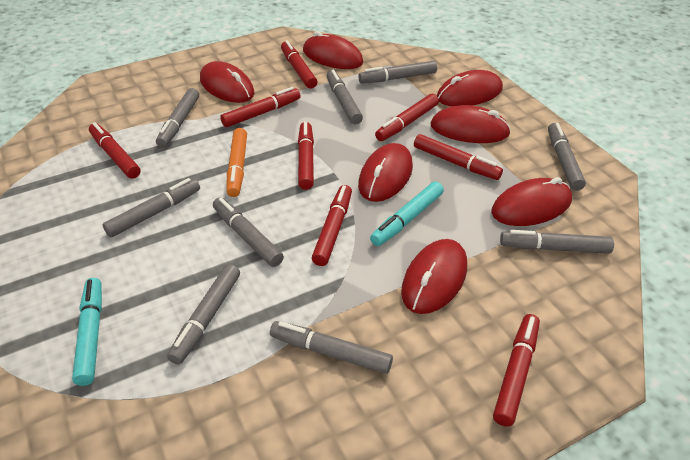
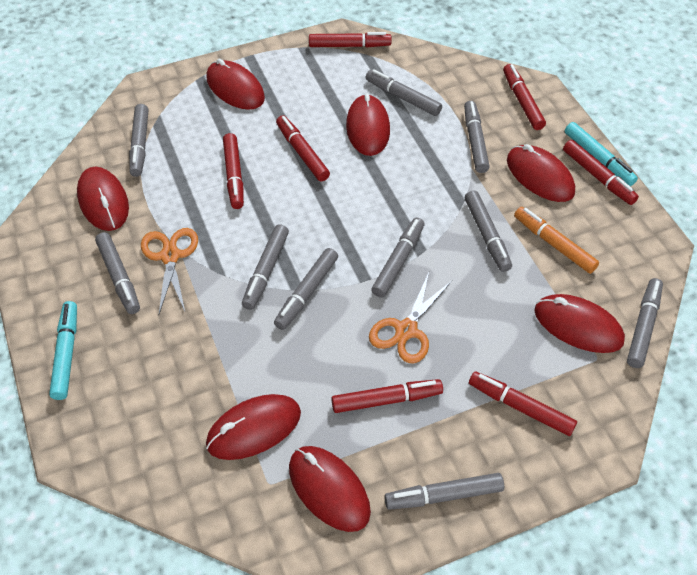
grey marker: [103,178,200,237] [156,88,199,147] [167,264,240,365] [213,197,284,267] [270,321,393,374] [327,70,363,124] [358,61,437,84] [500,230,614,254] [548,123,586,191] = 9 -> [95,232,140,314] [129,104,148,177] [242,224,289,310] [274,248,338,330] [366,69,442,116] [371,218,424,298] [384,473,504,510] [464,101,490,173] [465,191,512,272] [627,278,663,368] = 10
orange scissors: none = 0 -> [141,228,198,314] [369,272,452,363] = 2
red marker: [89,122,141,179] [220,87,300,127] [281,40,317,88] [298,122,314,190] [312,185,352,266] [375,94,439,141] [414,134,503,180] [493,314,540,427] = 8 -> [223,133,244,209] [276,115,330,181] [309,32,392,48] [331,379,443,413] [469,371,577,436] [503,64,546,130] [563,140,639,205] = 7

